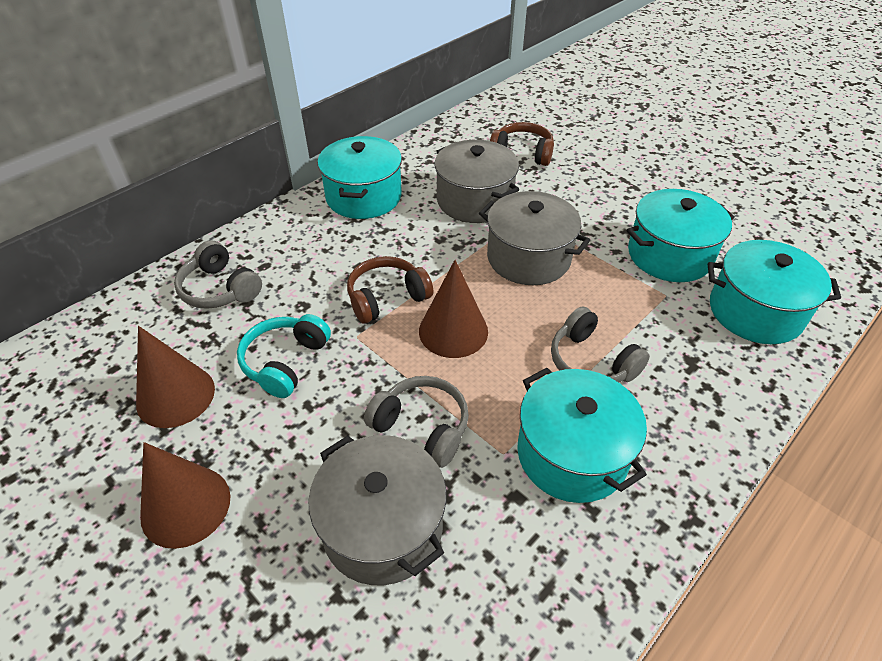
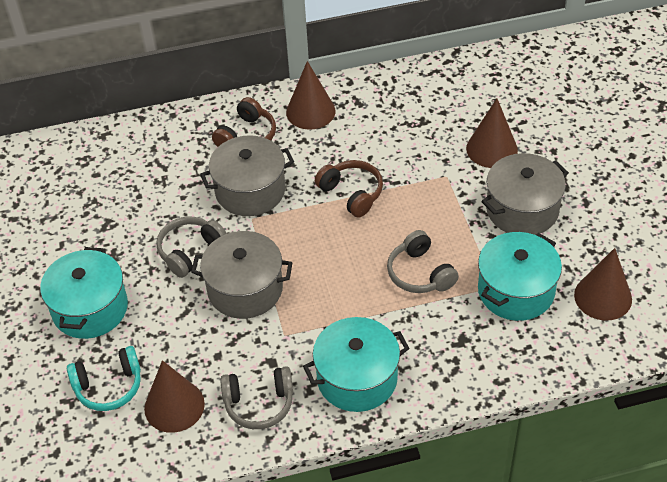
brown cone: [136,326,215,428] [140,442,230,549] [419,260,488,358] = 3 -> [144,360,205,433] [286,61,336,130] [466,99,518,168] [574,248,632,320] = 4
turquoise pot: [318,136,402,219] [517,368,647,503] [626,189,735,282] [708,240,841,344] = 4 -> [40,247,128,339] [303,317,410,412] [478,232,562,321] = 3

